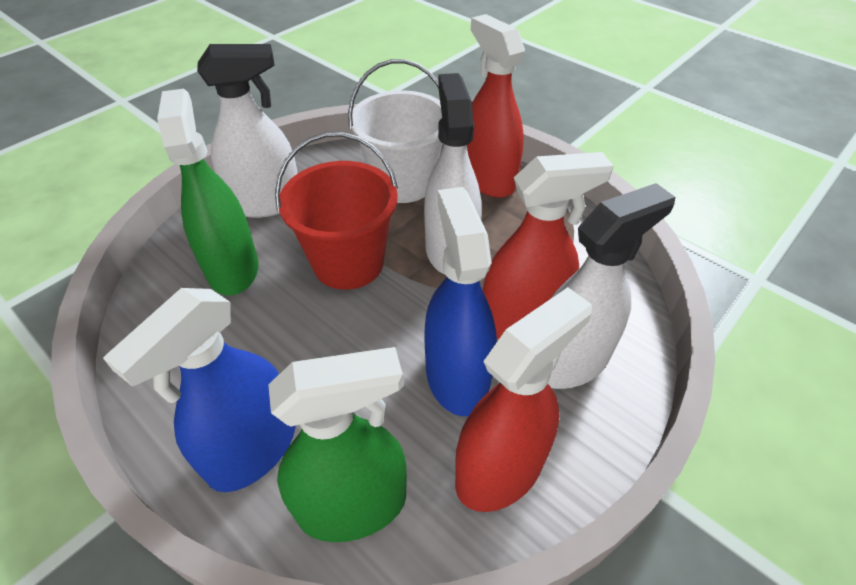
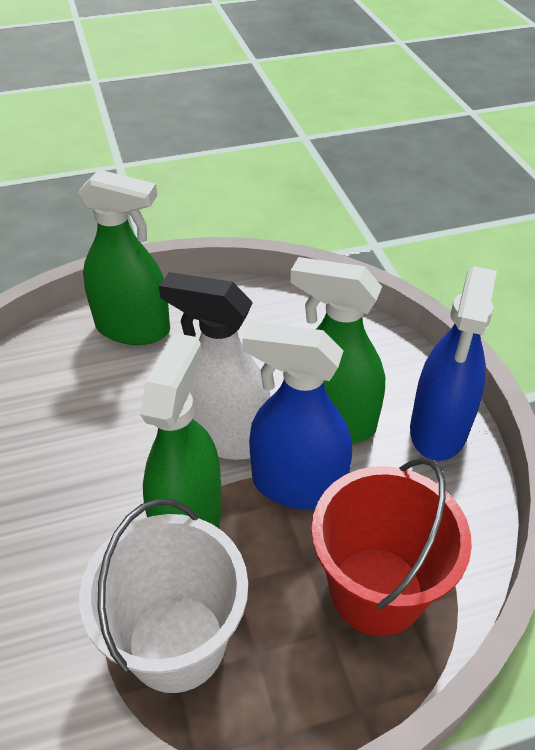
green spray bottle: [157,89,258,296] [268,347,407,542] = 2 -> [78,169,170,345] [140,333,222,528] [290,257,385,443] = 3
red spray bottle: [455,287,592,512] [467,14,525,198] [483,152,613,339] = 3 -> none = 0
white spray bottle: [197,44,298,218] [424,73,482,275] [548,183,675,389] = 3 -> [159,272,271,460] = 1

